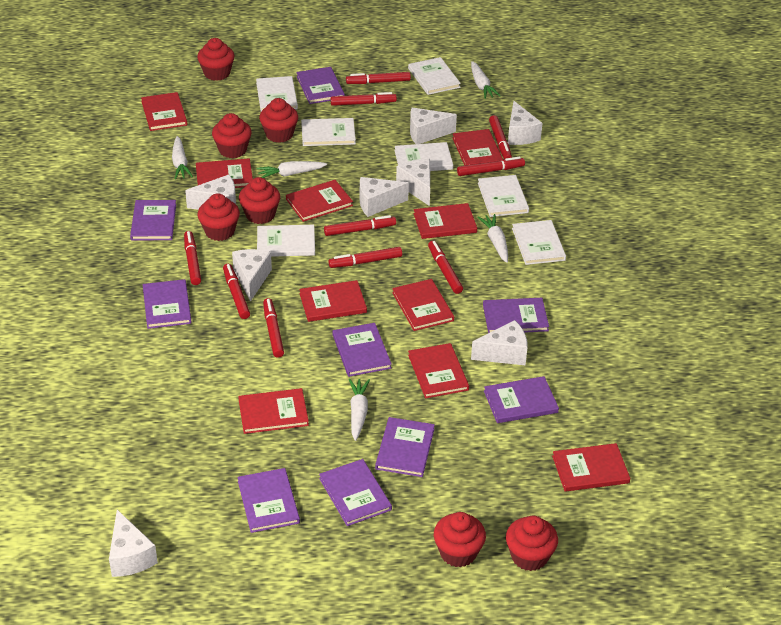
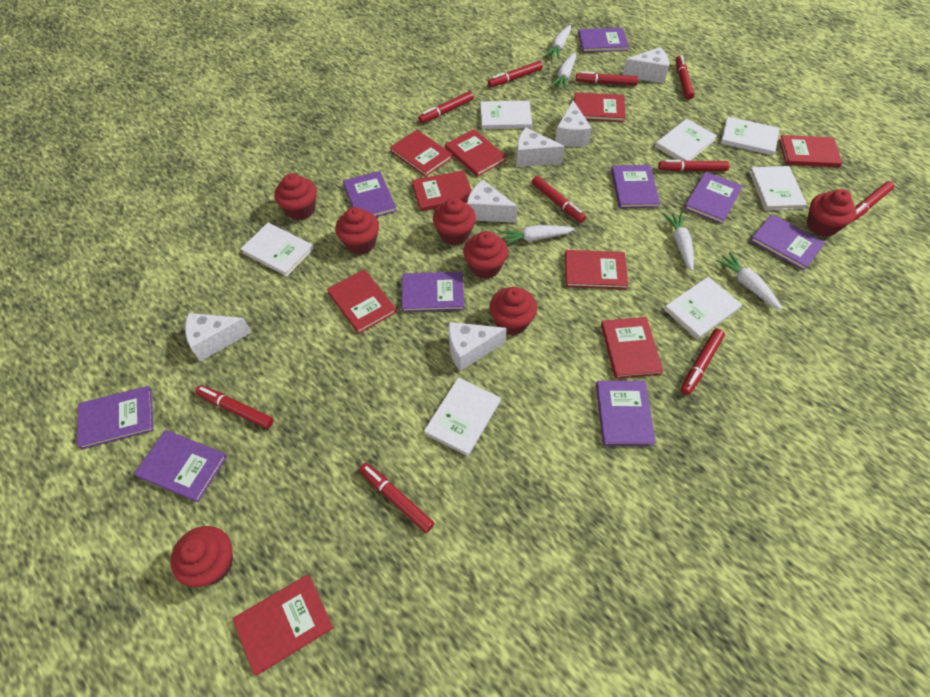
red book: [141,92,187,131] [196,158,253,188] [238,388,309,434] [286,180,353,222] [299,280,367,322] [392,279,454,331] [408,343,469,398] [414,203,477,239] [452,129,503,166] [552,443,630,492] = 10 -> [233,575,334,676] [327,269,397,334] [390,130,453,177] [412,170,472,211] [445,129,507,177] [565,250,628,289] [574,92,626,122] [601,317,663,379] [779,135,842,167] = 9
white cheese: [109,510,158,577] [185,175,236,210] [232,249,272,302] [360,177,409,217] [396,159,430,206] [410,108,457,144] [471,320,528,366] [508,101,543,145] = 8 -> [185,313,252,361] [448,322,507,371] [467,180,518,223] [516,128,565,167] [555,101,592,147] [623,47,669,83] = 6

